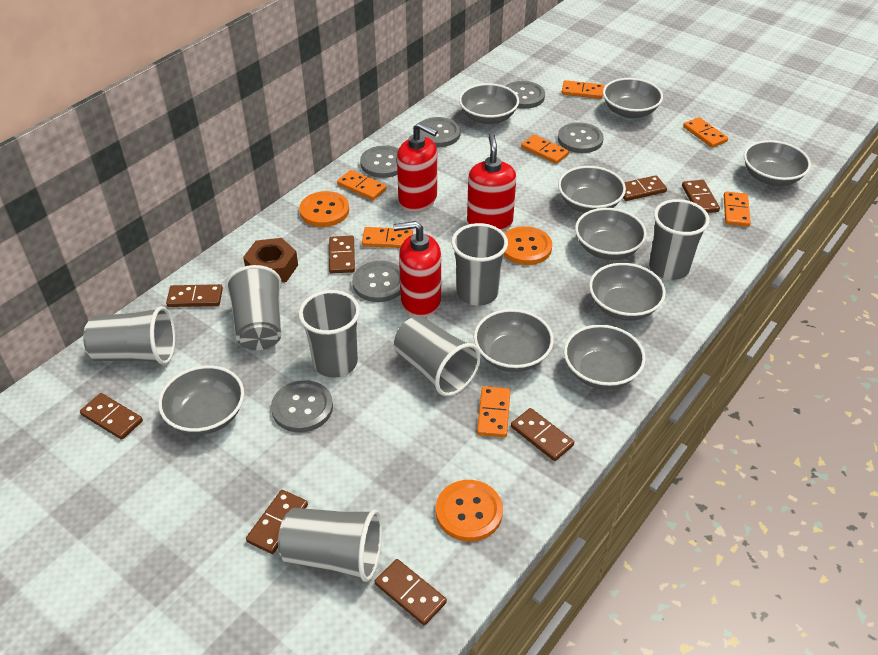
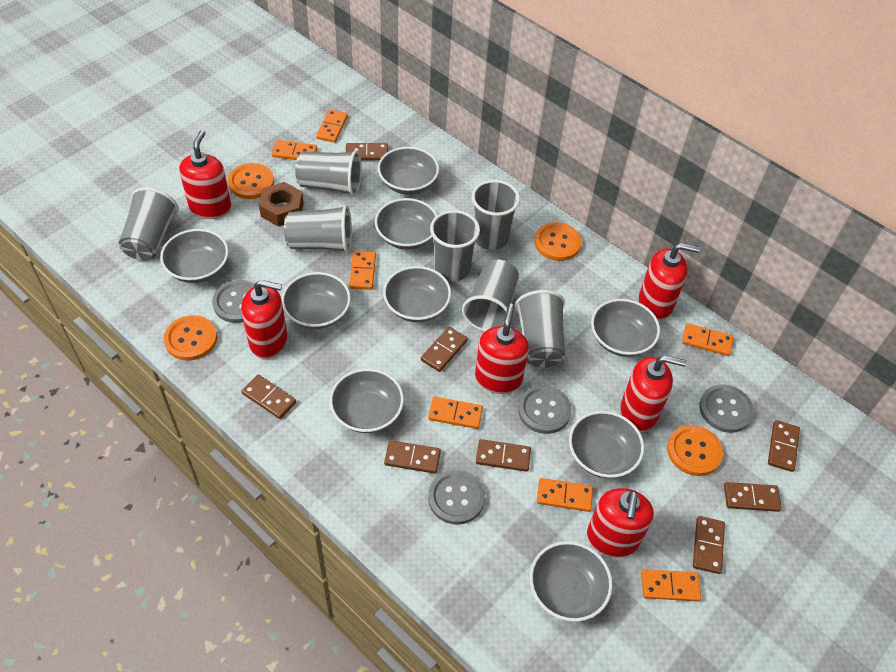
grey button: [271,380,333,432] [352,261,401,302] [360,145,399,178] [420,117,461,147] [506,81,545,109] [558,122,604,153] = 6 -> [212,280,254,323] [428,470,485,525] [518,385,572,434] [699,384,754,433] = 4
orange button: [299,191,349,227] [436,480,503,542] [504,226,552,265] = 3 -> [164,315,217,361] [228,163,274,199] [534,222,581,261] [667,425,723,476] = 4
red soap dispenser: [393,221,441,317] [397,122,438,212] [467,133,516,231] = 3 -> [179,130,231,219] [241,280,287,359] [475,304,529,394] [587,488,654,558] [620,355,686,432] [638,243,700,320] = 6

